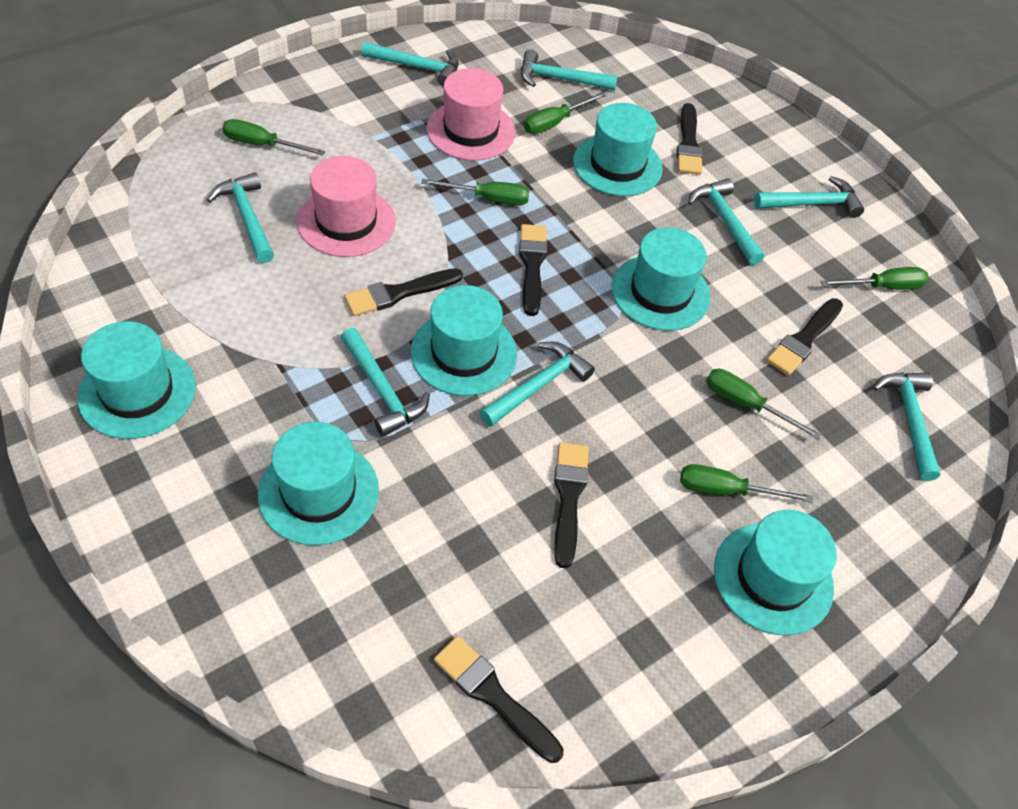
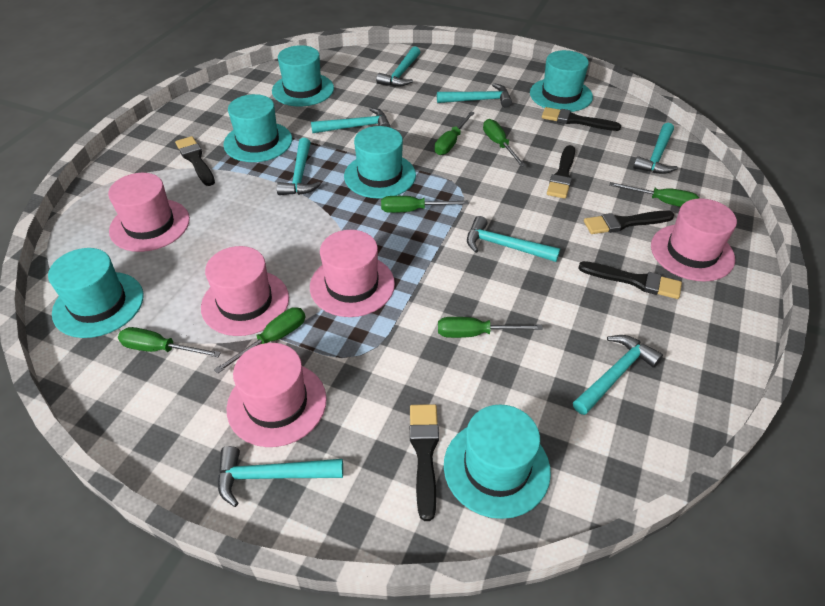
green screwdriver: [222,119,325,156] [421,179,530,206] [524,92,606,134] [680,464,813,503] [706,369,822,440] [820,267,929,290] = 6 -> [118,327,221,357] [214,307,305,374] [381,196,469,213] [435,111,475,155] [438,317,543,338] [483,119,525,167] [609,182,699,207] = 7
pink hat: [297,156,396,257] [426,68,515,161] = 2 -> [108,173,190,252] [201,246,289,336] [226,343,327,447] [310,230,395,317] [651,198,737,282] = 5

